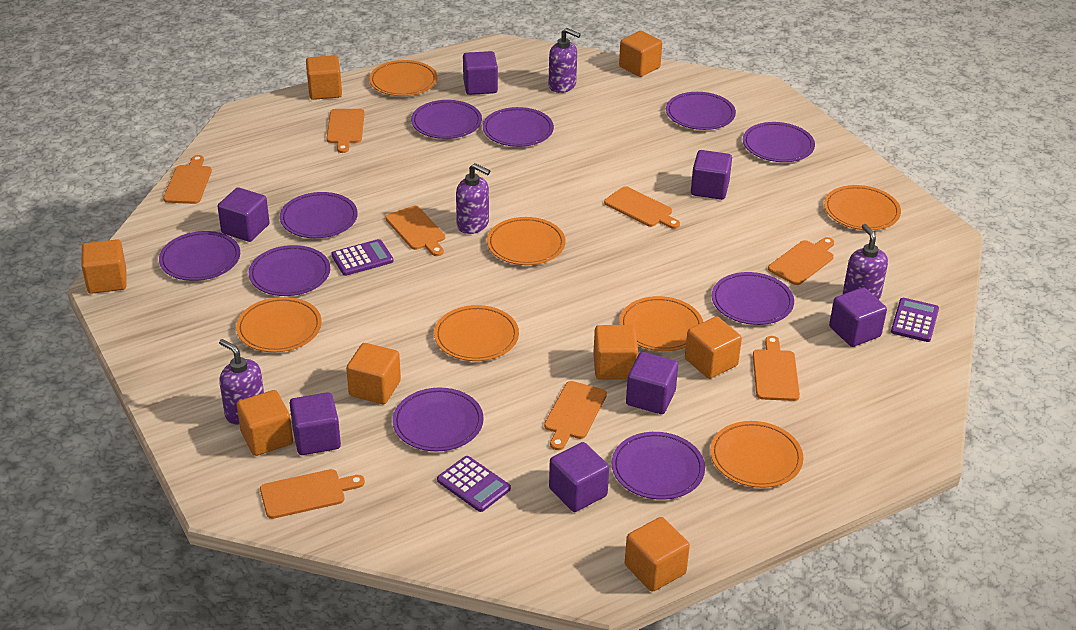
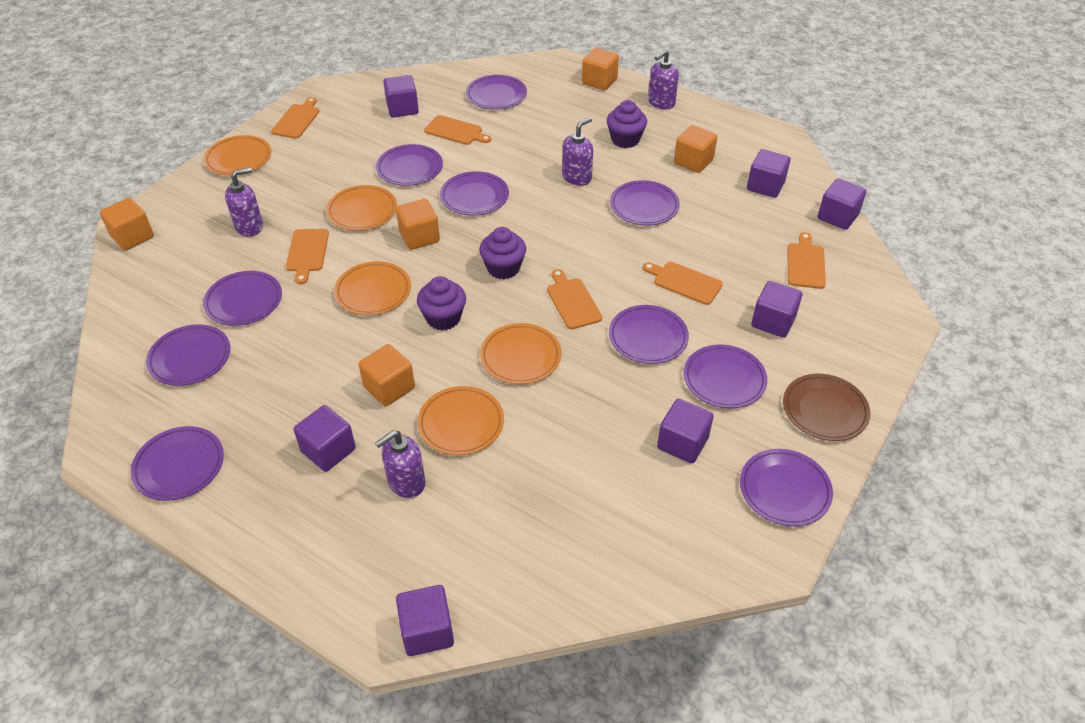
brown plate: none = 0 -> [783,374,870,441] = 1
orange cube: [81,239,127,294] [237,390,293,456] [306,55,342,100] [346,343,401,404] [593,325,638,380] [619,31,662,77] [625,517,690,592] [685,316,742,379] = 8 -> [100,198,154,251] [358,344,415,406] [396,199,440,250] [582,48,619,91] [674,125,717,173] = 5
orange cutting board: [163,155,212,204] [260,469,365,519] [327,109,365,153] [385,206,445,256] [544,381,607,450] [604,186,680,229] [753,336,800,401] [768,237,834,285] = 8 -> [271,97,320,139] [286,229,329,284] [424,115,491,145] [547,269,602,329] [643,262,723,305] [787,232,826,289] = 6
orange plate: [236,297,322,352] [369,60,437,96] [434,305,519,361] [487,217,566,265] [619,296,703,351] [710,421,803,488] [824,185,901,230] = 7 -> [204,135,271,176] [326,185,397,231] [334,261,411,315] [418,386,504,455] [480,323,561,384] = 5
purple calculator: [331,239,393,276] [437,456,511,512] [891,298,939,342] = 3 -> none = 0
purple cupcake: none = 0 -> [417,276,466,330] [479,227,526,279] [607,100,647,148] = 3

